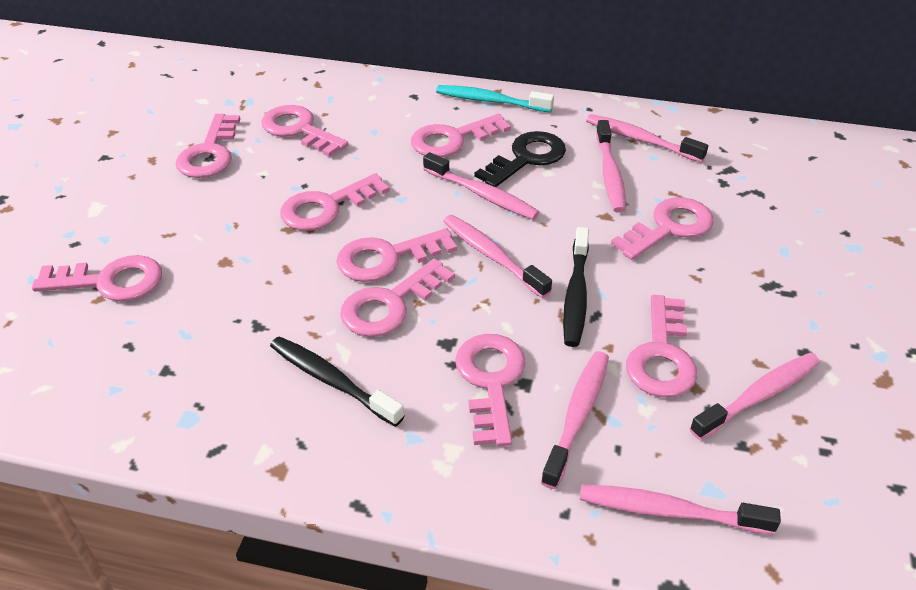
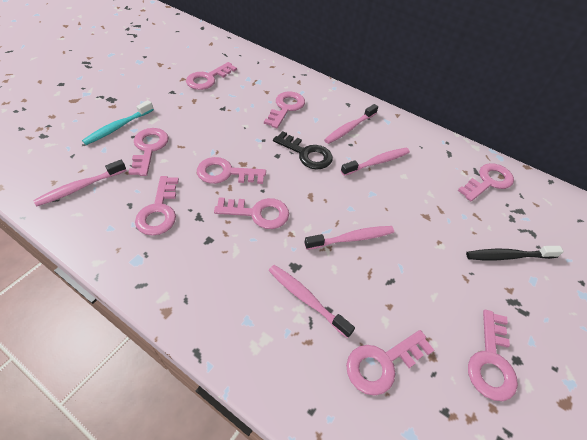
black toothbrush: [270,336,404,427] [563,227,589,347] = 2 -> [466,246,564,260] = 1
pink key: [32,255,162,301] [176,114,240,178] [261,105,348,157] [280,173,390,231] [336,228,457,282] [340,258,455,337] [411,114,511,157] [455,334,526,446] [611,197,714,260] [626,295,697,397] = 10 -> [128,128,169,176] [135,176,179,236] [186,62,237,90] [197,157,266,184] [214,197,289,229] [264,91,305,128] [346,330,434,396] [458,163,514,201] [468,310,518,401] = 9
pink toothbrush: [423,152,539,220] [443,215,552,298] [541,351,609,489] [580,485,781,534] [586,114,708,162] [596,120,626,213] [690,353,820,440] = 7 -> [33,160,126,206] [269,265,355,338] [304,226,394,250] [324,104,378,144] [341,148,410,176] = 5

